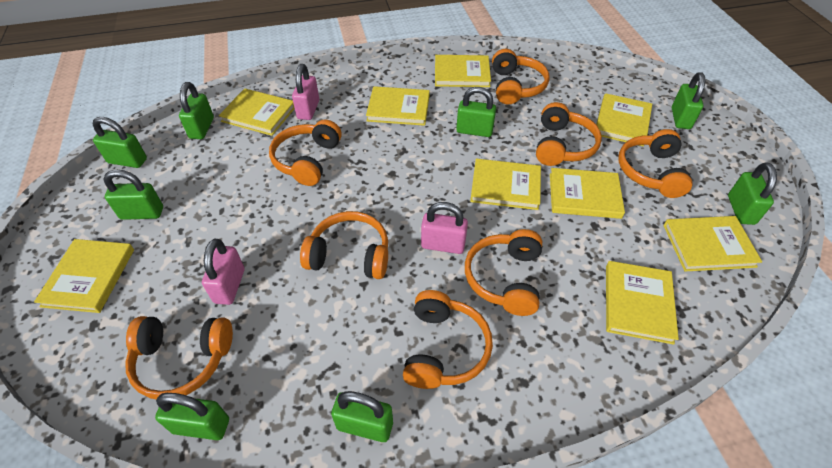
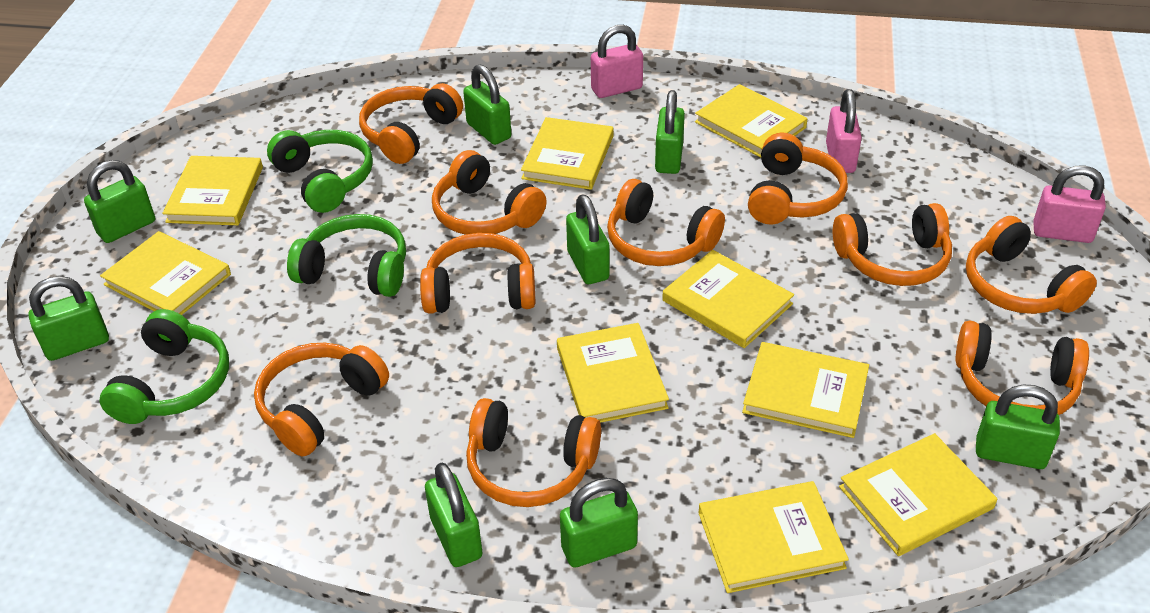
green headphones: none = 0 -> [100,309,229,424] [267,130,373,213] [287,214,406,297] = 3
orange headphones: [125,316,233,399] [269,119,342,186] [300,211,388,279] [403,290,493,389] [465,229,542,316] [492,49,549,105] [536,102,602,166] [618,129,693,198] = 8 -> [254,343,389,456] [359,83,463,164] [420,233,535,314] [432,150,547,235] [466,398,601,507] [607,179,725,266] [748,133,848,224] [833,203,952,286] [956,321,1089,415] [966,216,1097,314] = 10

